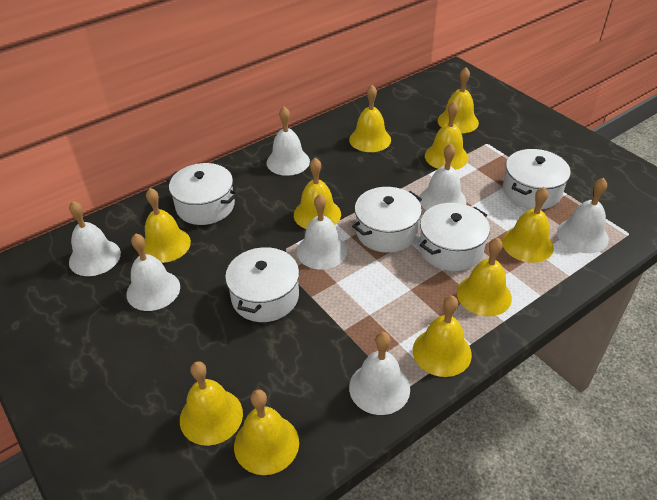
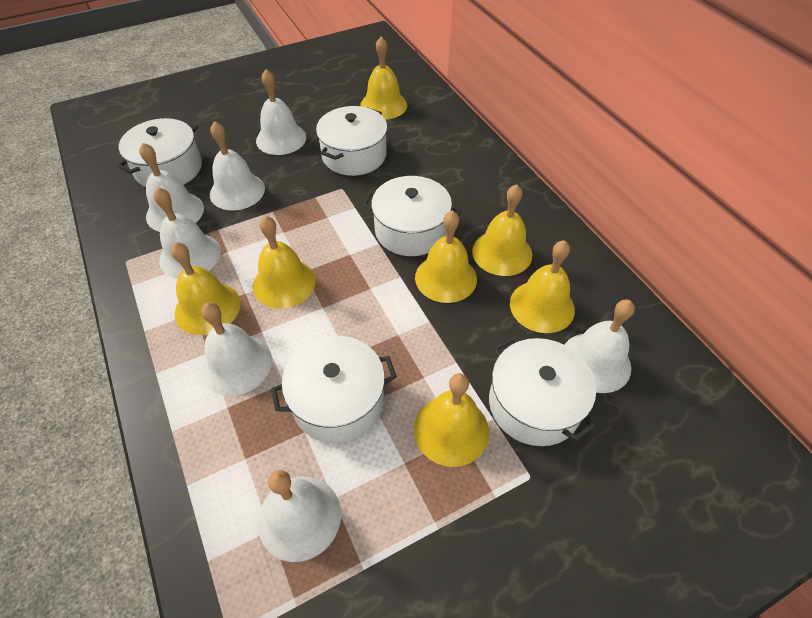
yellow bell: [144,188,191,263] [180,361,243,446] [234,389,299,475] [294,158,341,229] [349,85,391,152] [413,295,472,377] [425,101,468,170] [438,67,479,134] [457,237,512,316] [502,187,554,263] = 10 -> [171,242,241,335] [253,216,316,309] [360,36,407,120] [414,373,489,467] [415,210,477,303] [472,184,532,276] [510,240,575,333] = 7

